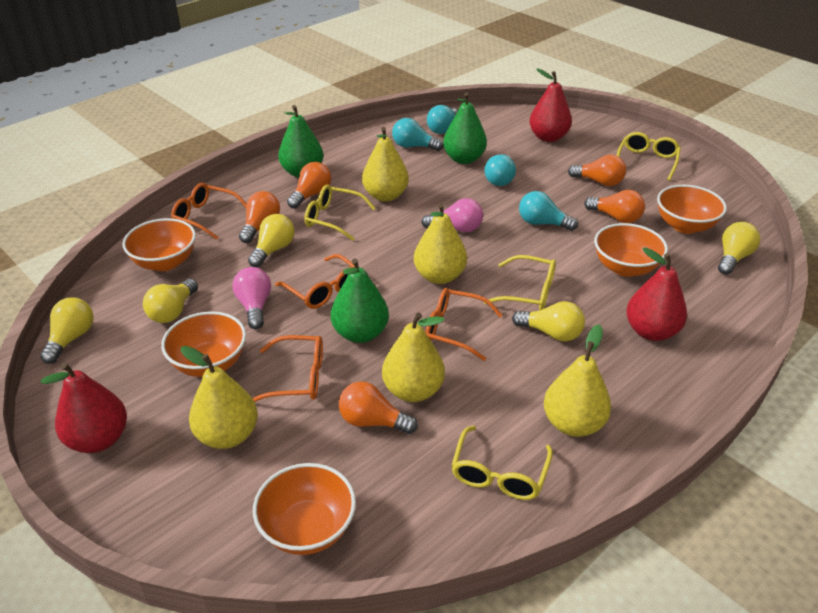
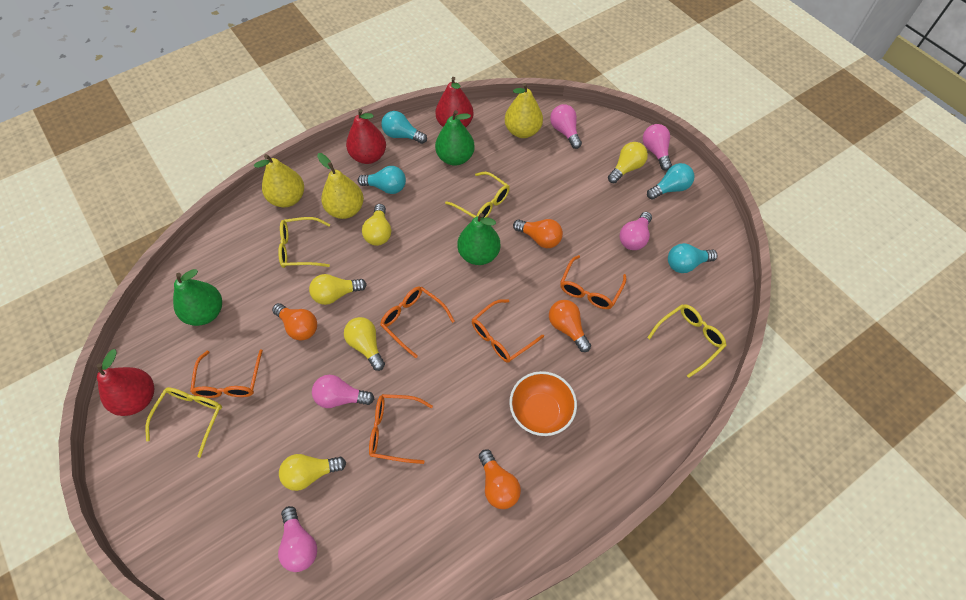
orange bowl: [122,218,196,271] [161,311,246,377] [253,463,356,555] [594,223,668,277] [657,185,727,234] = 5 -> [509,371,577,436] = 1
orange glasses: [171,183,246,240] [252,335,323,402] [275,254,355,309] [425,288,503,361] = 4 -> [190,349,263,398] [369,394,433,464] [380,286,455,358] [472,299,544,363] [560,255,626,309] = 5
orange light bulb: [239,191,280,243] [287,162,331,209] [339,381,418,434] [568,155,626,186] [584,190,645,223] = 5 -> [272,303,317,341] [479,449,521,509] [513,219,563,248] [549,300,591,352] = 4
pink light bulb: [233,267,271,329] [421,198,483,232] = 2 -> [278,506,317,572] [312,375,374,408] [550,104,582,149] [620,212,652,250] [643,124,672,171] = 5
yellow pear: [181,346,258,449] [362,127,409,202] [382,312,445,402] [414,203,467,284] [544,325,611,437] = 5 -> [254,154,304,207] [317,153,364,219] [505,83,543,138] = 3

